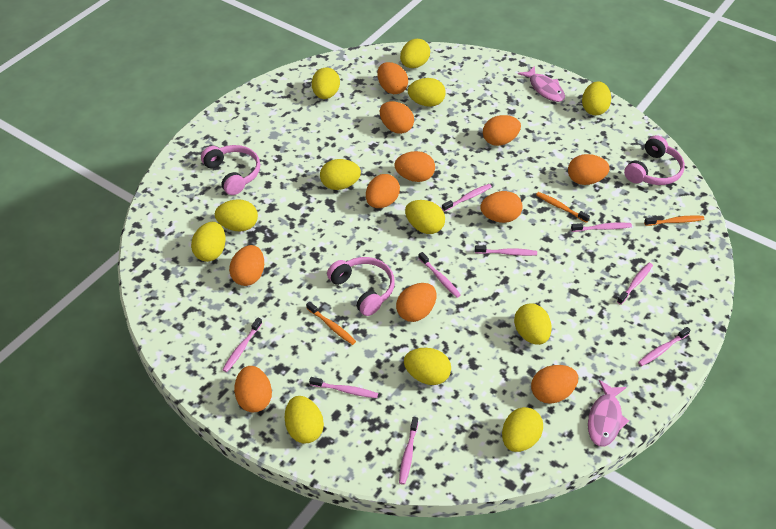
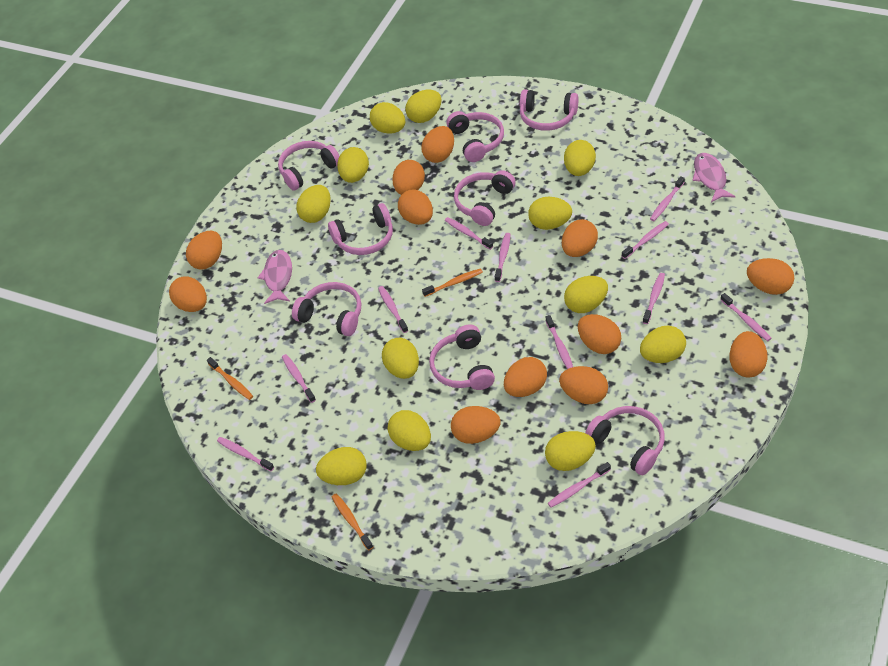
orange egg: [229,245,264,286] [234,366,272,412] [366,174,400,208] [377,62,408,94] [380,101,414,134] [394,151,435,182] [396,283,436,322] [480,191,523,223] [483,115,521,146] [531,365,578,404] [568,154,609,185] = 11 -> [169,276,207,312] [186,231,222,270] [392,160,425,195] [398,190,433,225] [421,126,454,163] [451,406,500,444] [504,357,547,397] [559,366,608,404] [562,219,598,257] [578,314,621,354] [729,331,768,377] [747,258,794,295] = 12
pink headphones: [201,145,260,195] [327,257,395,316] [624,135,685,185] = 3 -> [278,141,339,191] [292,282,361,336] [328,203,393,255] [429,324,495,390] [446,111,504,162] [454,170,516,226] [520,90,578,131] [585,406,665,475] = 8
pink toothbrush: [222,317,262,372] [309,377,378,398] [399,417,418,485] [419,252,461,298] [442,184,492,212] [475,245,537,256] [571,222,632,232] [617,263,653,305] [638,327,690,366] = 9 -> [217,437,274,471] [282,354,316,403] [378,286,408,333] [445,217,493,250] [495,233,511,282] [546,315,573,369] [548,462,611,508] [622,221,669,259] [643,273,665,324] [650,176,685,221] [721,293,772,341] = 11

